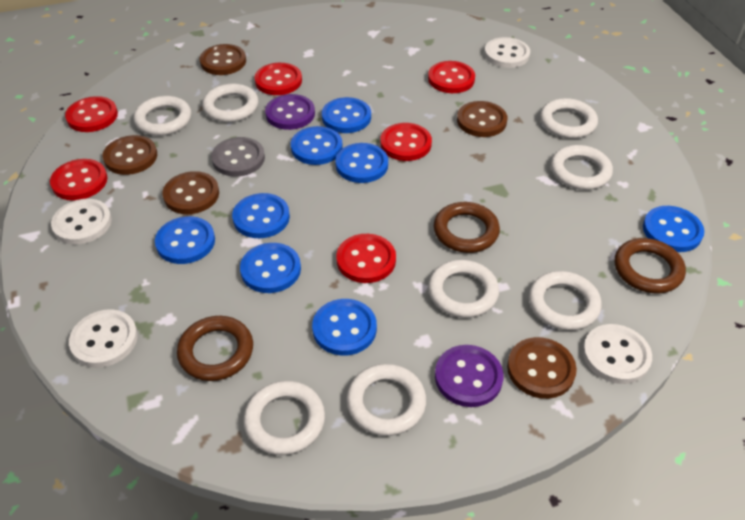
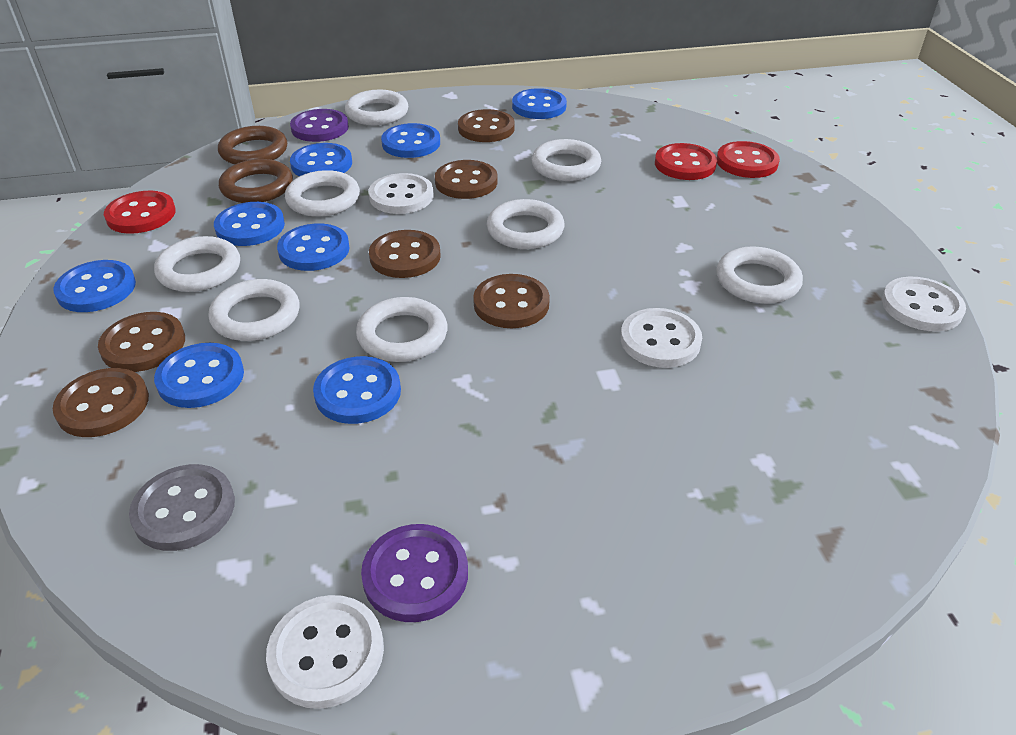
brown button: [103,135,157,175] [162,171,219,214] [200,44,246,75] [457,101,507,137] [507,337,577,399] = 5 -> [53,368,149,437] [98,312,185,372] [369,230,441,278] [435,160,497,199] [458,109,515,142] [473,274,550,328] = 6
brown ring: [177,316,253,381] [434,202,500,253] [615,238,686,293] = 3 -> [218,126,287,165] [219,159,293,203] = 2
red button: [50,159,108,201] [65,96,118,132] [255,63,302,95] [336,234,396,283] [380,123,432,161] [428,61,475,93] = 6 -> [104,191,176,234] [655,143,717,180] [717,141,780,178] = 3

